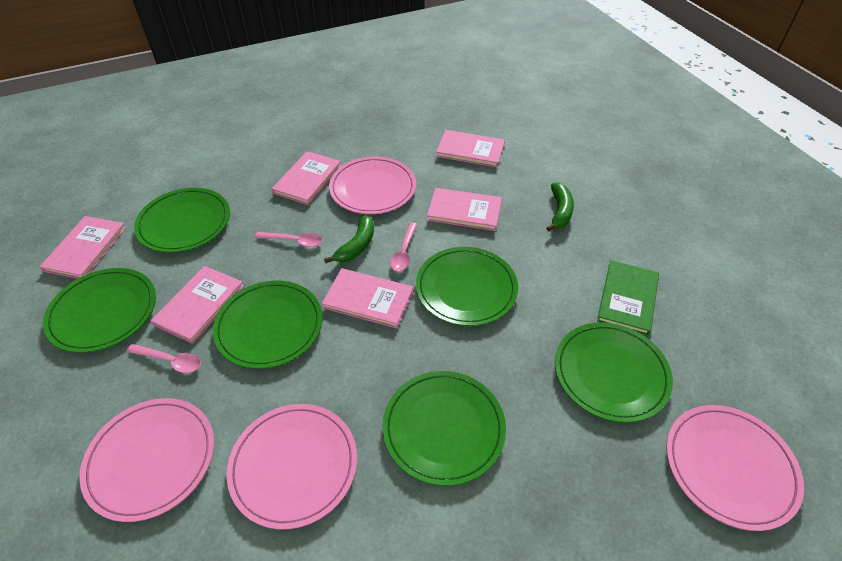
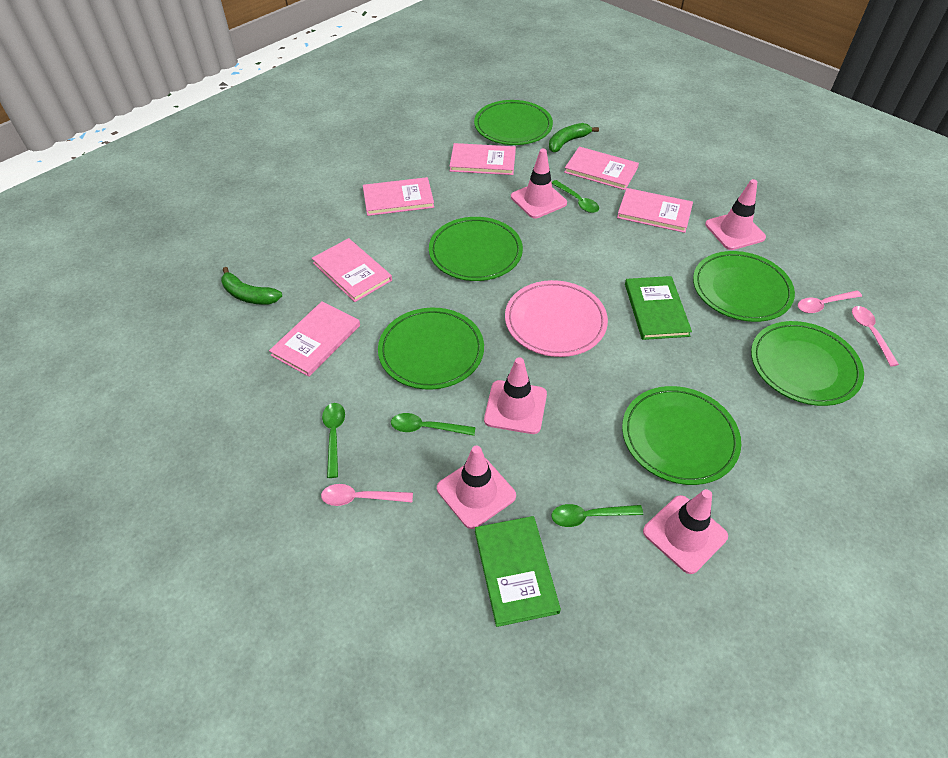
green book: [597,260,659,336] = 1 -> [475,516,561,627] [625,276,692,340] = 2
green spoon: none = 0 -> [322,403,345,478] [391,413,476,436] [551,180,599,213] [552,504,643,527] = 4
pink plate: [79,398,214,522] [227,404,357,529] [329,156,416,214] [666,405,804,531] = 4 -> [505,280,608,357] = 1
pink traffic cone: none = 0 -> [437,445,516,529] [484,357,547,434] [511,149,567,218] [643,489,728,574] [705,179,766,250] = 5

